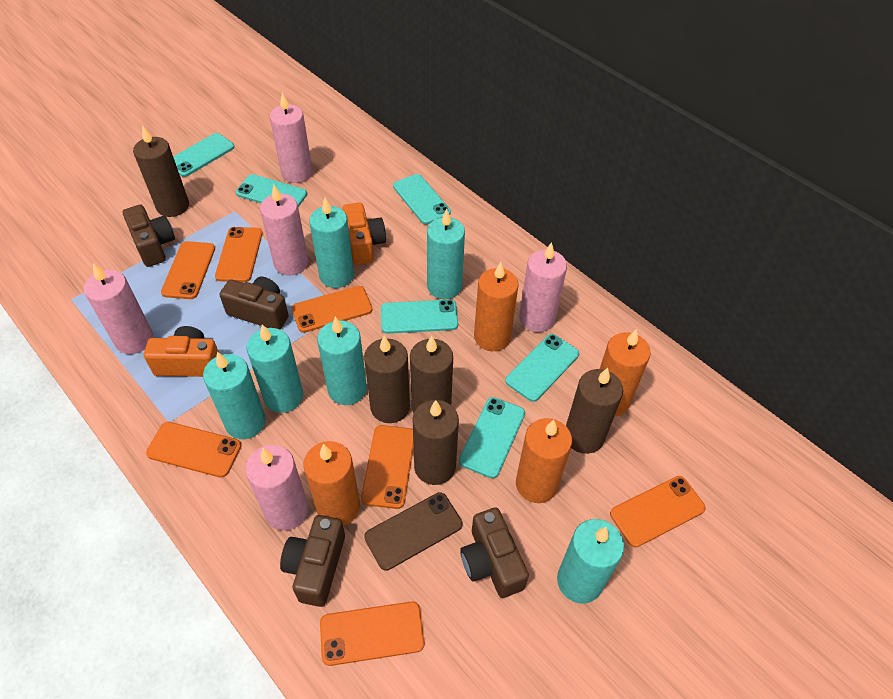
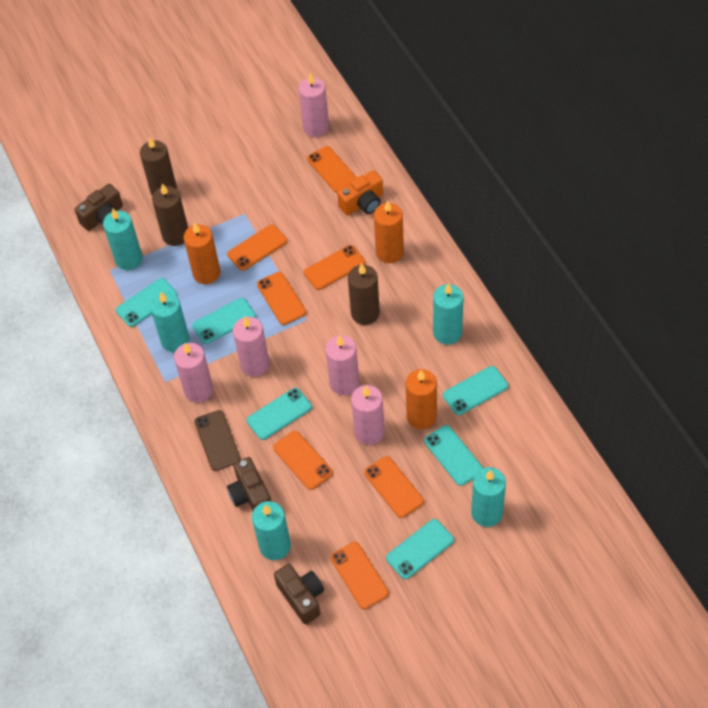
brown camera: [123,204,175,267] [219,277,289,330] [280,515,345,607] [460,507,529,598] = 4 -> [75,184,123,231] [227,457,271,510] [274,564,324,624] = 3
brown candle: [133,125,189,217] [364,336,410,423] [410,335,453,414] [413,400,459,485] [566,368,623,454] = 5 -> [140,137,177,196] [152,183,188,246] [348,263,380,325] = 3
orange camera: [144,326,219,377] [343,202,386,265] = 2 -> [337,170,383,215] = 1
orange candle: [304,441,360,526] [474,262,519,351] [516,418,572,503] [600,329,651,417] = 4 -> [183,222,221,284] [374,200,404,263] [406,369,437,429] = 3
turquoise candle: [203,352,266,439] [247,324,303,413] [309,198,354,288] [317,317,367,405] [427,208,465,299] [557,519,624,603] = 6 -> [103,209,143,270] [150,292,189,352] [252,501,291,560] [433,283,463,345] [471,467,506,527] = 5

